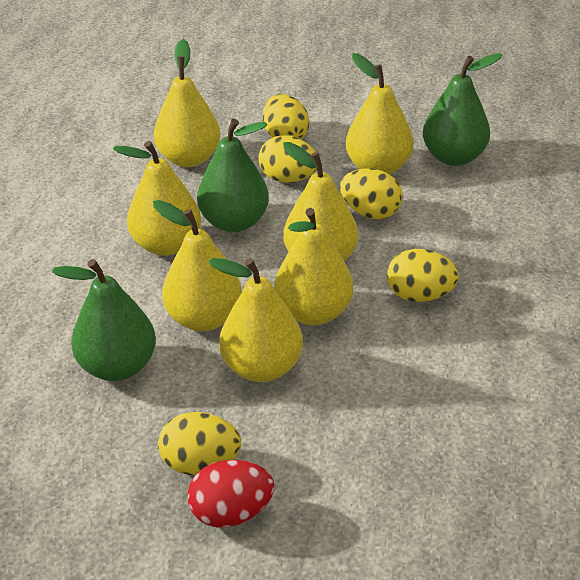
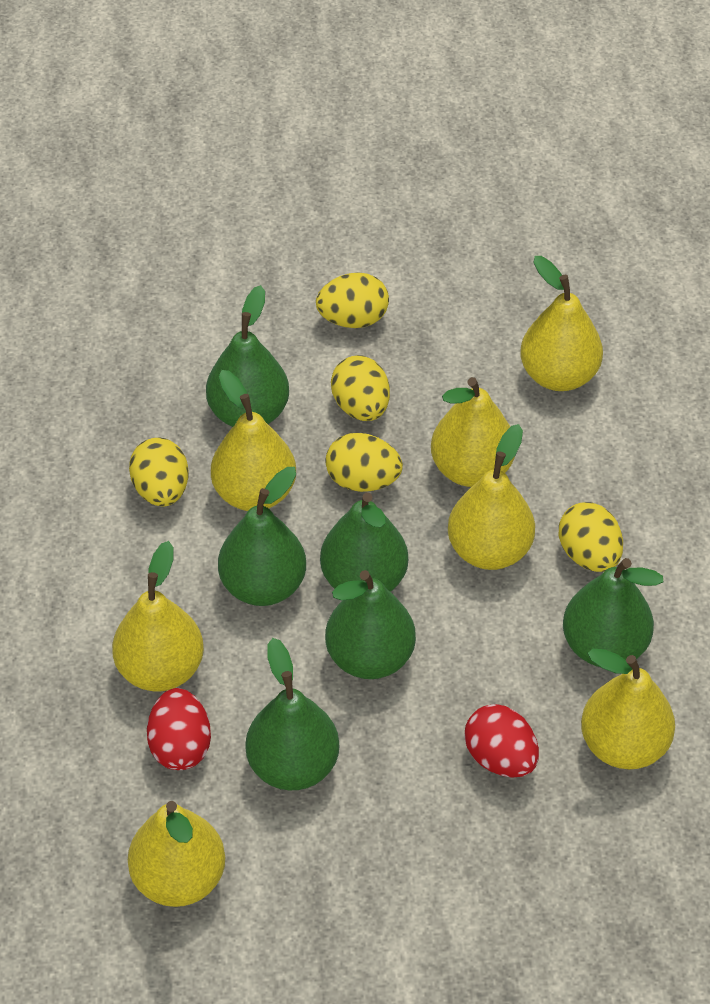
green pear: [52,259,156,381] [197,119,269,232] [423,53,502,166] = 3 -> [206,285,289,427] [218,467,306,606] [246,638,339,790] [320,493,408,592] [325,570,416,679] [563,558,663,667] = 6
red egg: [188,460,274,527] = 1 -> [147,688,211,770] [464,704,539,778] = 2

